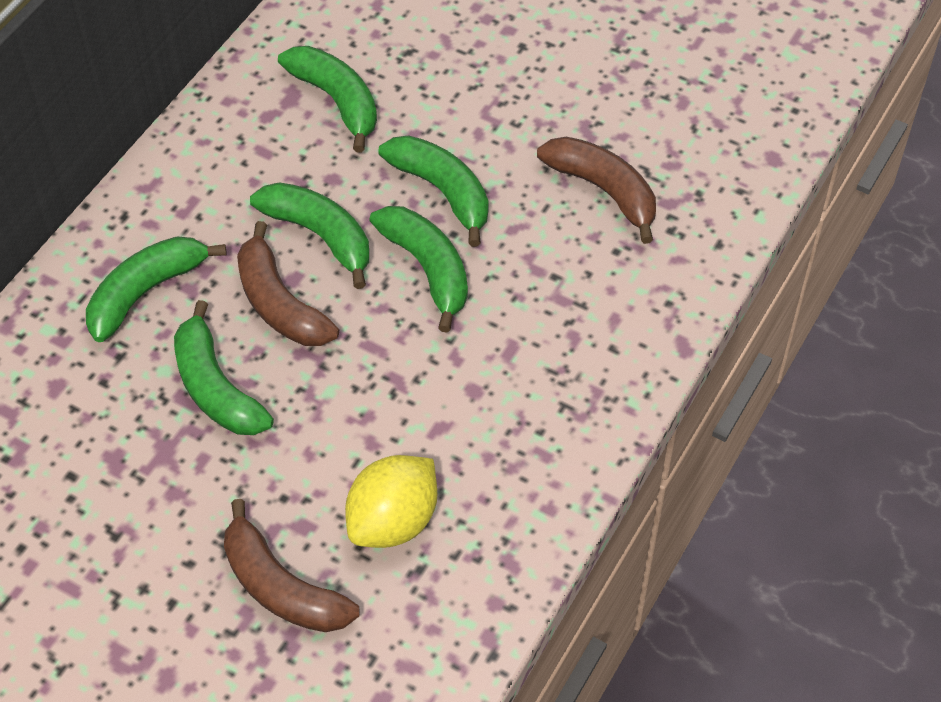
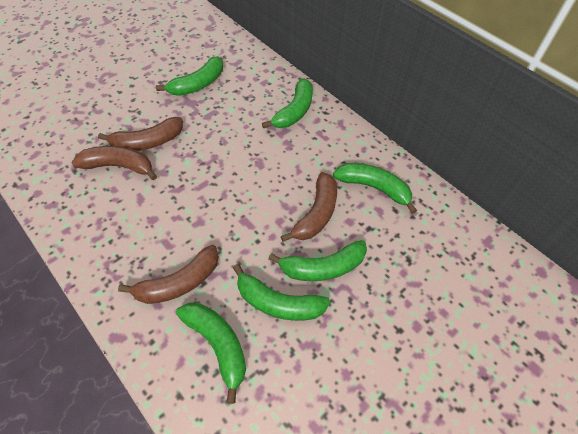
brown banana: [224,499,360,632] [237,221,339,346] [537,137,656,244] = 3 -> [71,146,157,180] [98,117,183,151] [118,245,219,304] [281,172,337,242] = 4
yellow lemon: [345,455,437,548] = 1 -> none = 0

